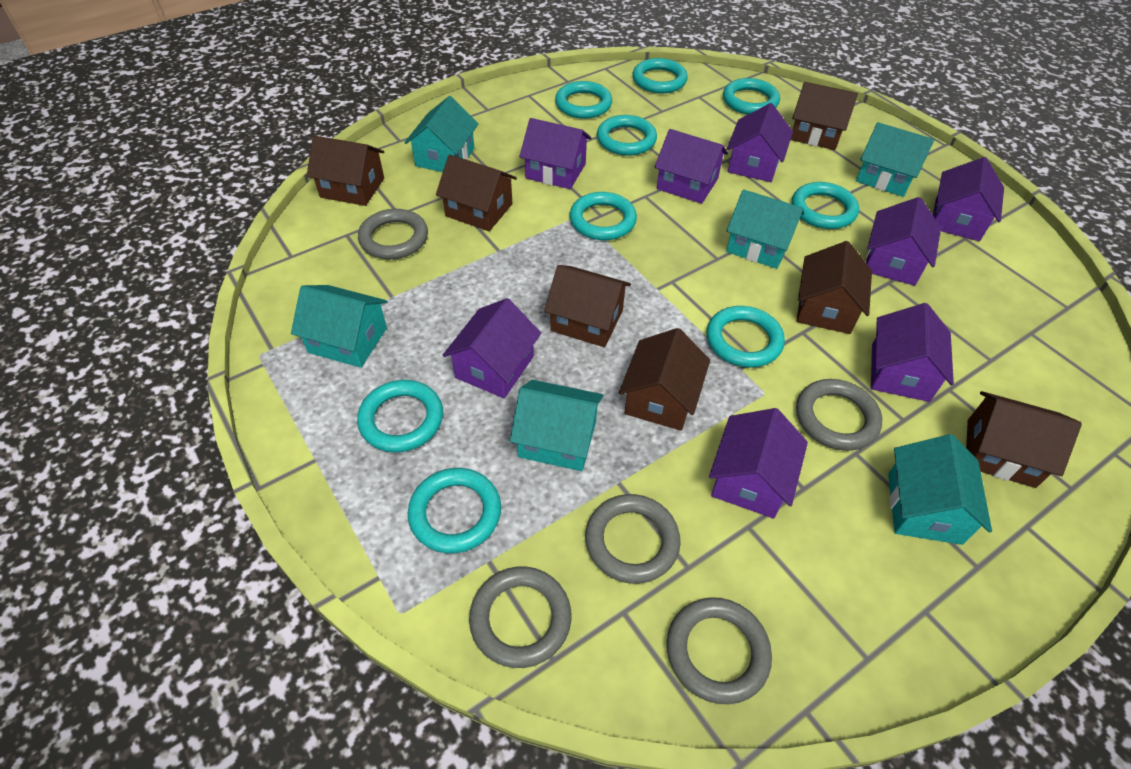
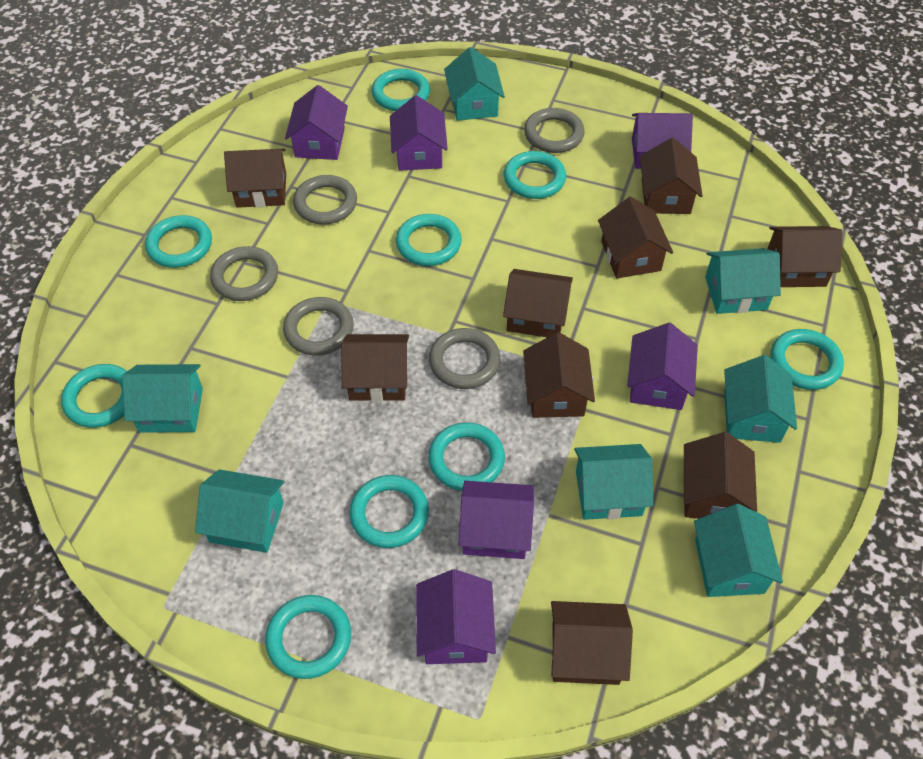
brown house: [307,136,384,206] [436,155,517,231] [544,265,631,347] [619,328,710,431] [791,82,858,150] [796,241,872,334] [966,391,1082,488] = 7 -> [224,149,286,208] [341,334,409,402] [503,269,573,337] [523,332,595,418] [551,601,633,685] [598,197,673,279] [640,138,703,214] [684,432,757,519] [767,226,842,287] = 9
purple house: [443,298,541,398] [519,118,591,189] [654,129,728,204] [709,408,808,519] [727,103,793,182] [866,197,941,286] [871,303,954,402] [933,157,1004,241] = 8 -> [285,85,348,160] [390,95,448,171] [416,569,496,664] [458,481,534,559] [627,323,698,410] [632,113,693,169] = 6
turquoise house: [291,285,387,368] [405,96,478,172] [510,380,604,471] [726,189,804,269] [856,122,934,197] [888,434,992,545] = 6 -> [122,364,203,433] [195,469,285,553] [444,47,505,121] [574,444,653,520] [694,504,783,597] [705,248,781,314] [724,355,797,443] = 7

